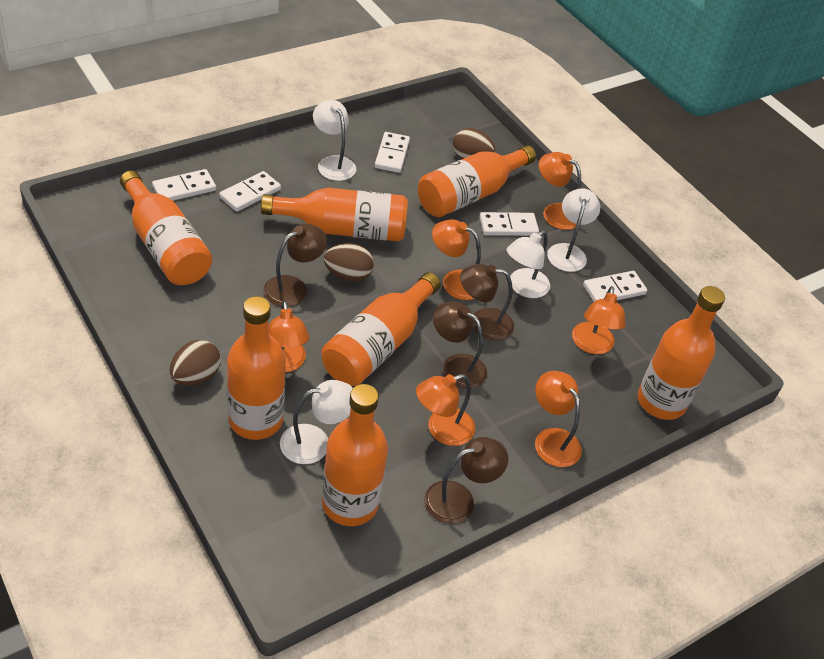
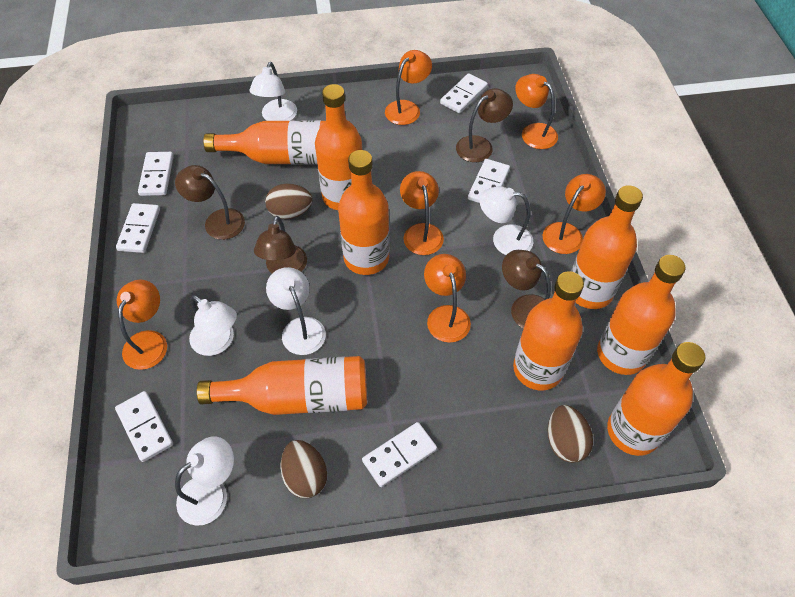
orange bottle: [120,171,212,285] [227,296,286,440] [261,188,408,242] [321,272,441,386] [322,384,388,526] [418,145,536,217] [638,286,725,420] = 7 -> [197,356,367,415] [203,120,326,165] [315,84,362,210] [338,150,390,275] [513,271,584,390] [571,185,643,309] [597,255,685,375] [607,342,705,456] = 8
white domino: [152,169,216,201] [219,171,281,212] [375,132,410,173] [480,212,539,236] [583,271,647,301] = 5 -> [115,391,173,462] [116,203,160,253] [138,152,174,196] [362,422,437,487] [440,73,488,113] [468,159,510,203] = 6
white lamp: [280,380,353,464] [313,100,356,181] [507,230,550,298] [547,188,600,272] = 4 -> [175,437,234,526] [189,295,237,356] [250,62,297,121] [266,267,326,355] [479,186,533,255] = 5

